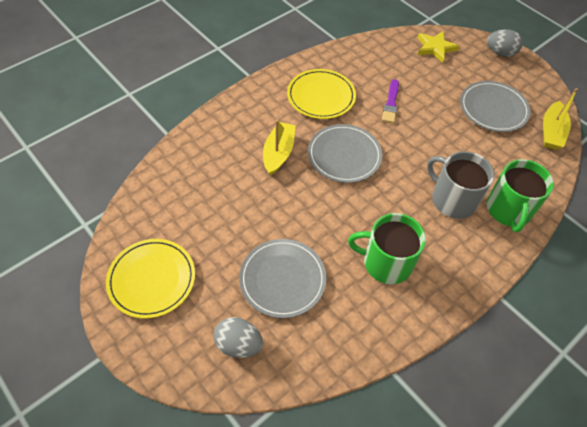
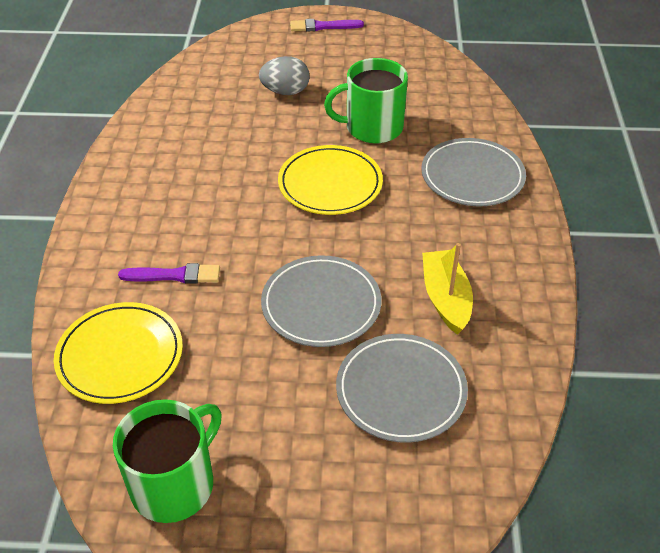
grey egg: [214,317,263,358] [487,29,523,57] = 2 -> [259,56,310,95] = 1
grey mug: [427,151,494,219] = 1 -> none = 0
purple brush: [382,79,399,123] = 1 -> [118,263,220,283] [290,19,364,31] = 2
yellow boat: [263,120,296,176] [543,88,578,150] = 2 -> [422,243,473,335] = 1
yellow star: [418,31,459,63] = 1 -> none = 0

